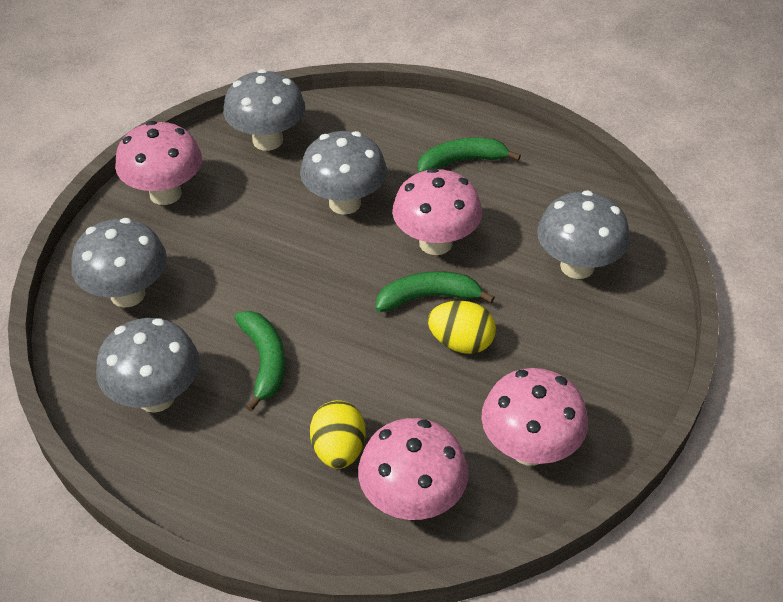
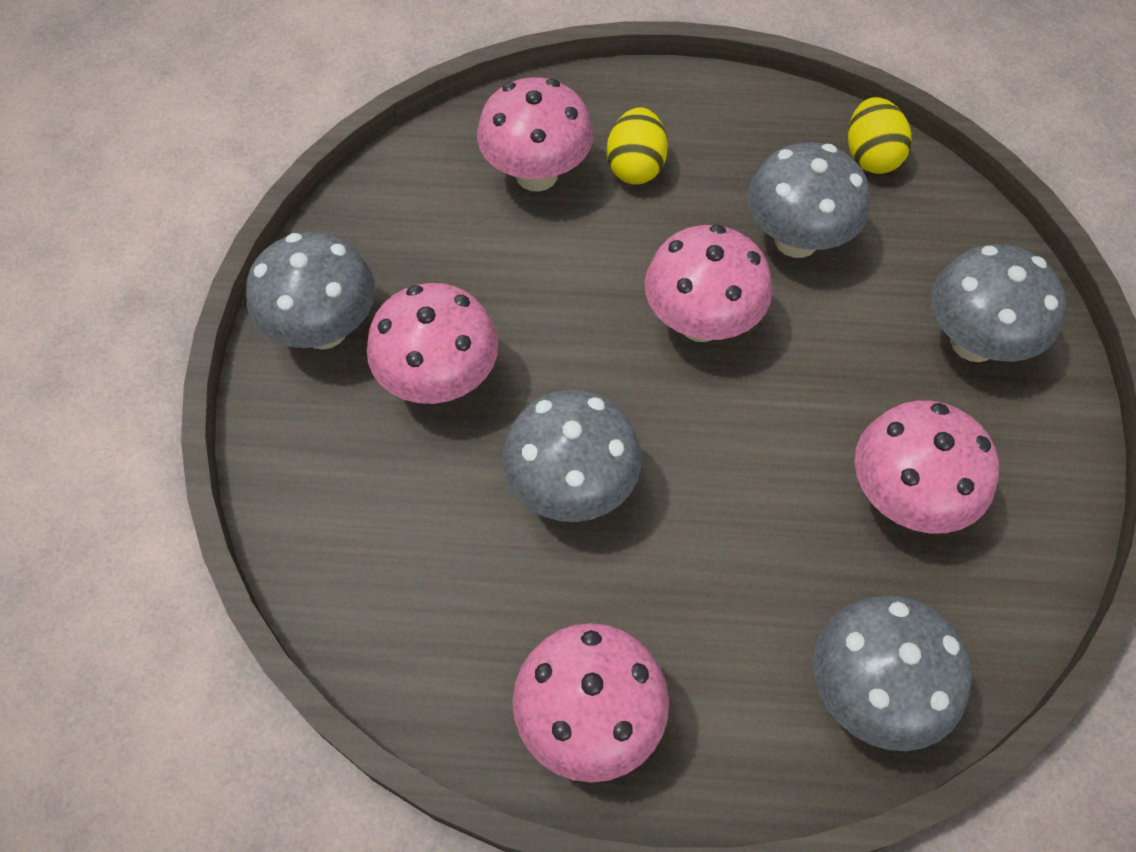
green banana: [234,311,285,412] [376,271,495,312] [418,138,521,173] = 3 -> none = 0
pink mushroom: [115,121,202,205] [358,418,469,520] [392,168,482,255] [481,368,588,466] = 4 -> [367,283,499,404] [477,77,593,191] [513,623,669,783] [645,224,772,342] [855,400,999,533] = 5

